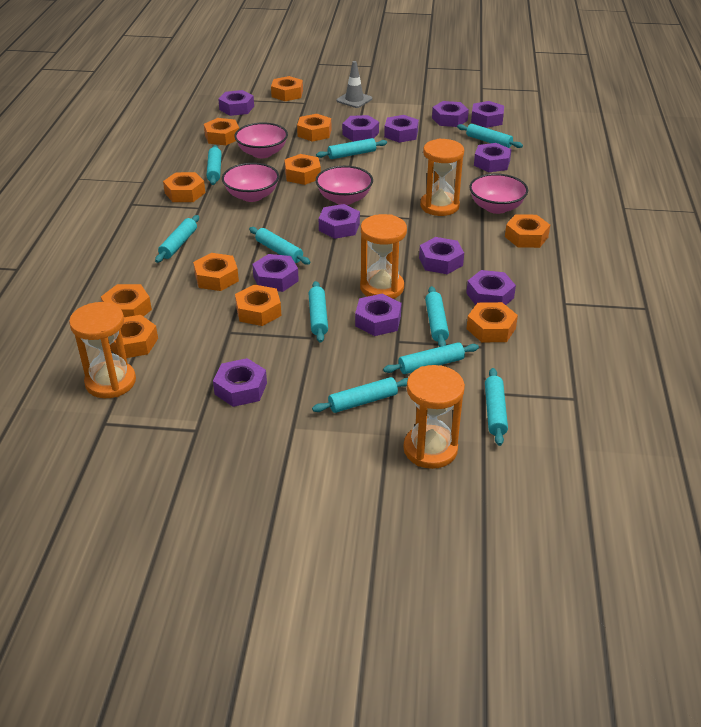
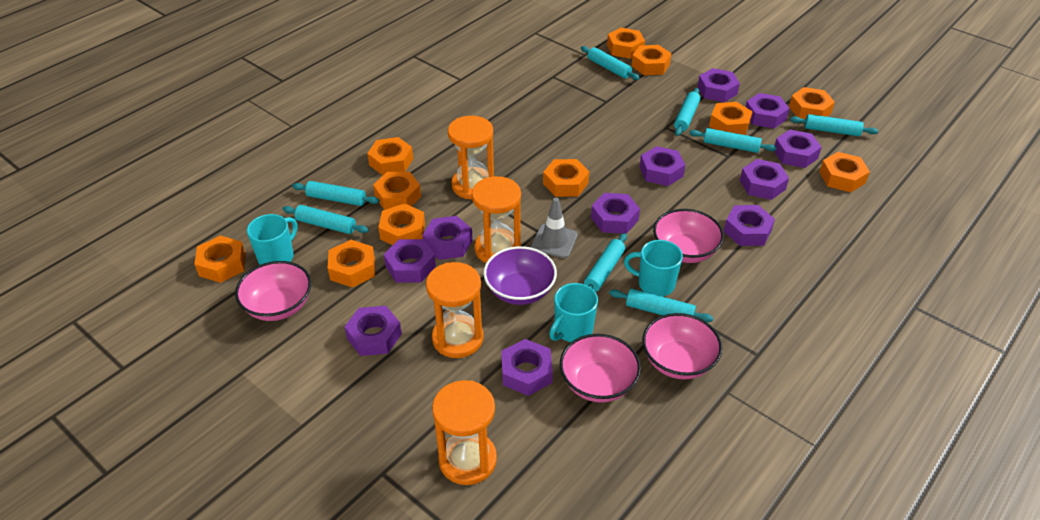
purple bowl: none = 0 -> [483,246,557,305] = 1
purple nut: [213,358,267,407] [218,90,254,116] [252,254,299,292] [319,204,360,239] [342,115,379,142] [355,294,402,336] [384,115,419,143] [419,237,464,274] [432,101,469,127] [466,270,516,305] [471,101,504,128] [474,143,512,172] = 12 -> [344,306,402,356] [384,239,436,282] [423,216,473,260] [501,339,553,396] [591,193,640,234] [640,146,685,186] [697,68,740,102] [724,205,775,246] [740,159,789,200] [746,93,790,128] [774,130,822,168] = 11
turquoise mug: none = 0 -> [247,214,298,265] [549,283,598,342] [624,240,683,296] = 3
turquoise rolling pin: [155,215,199,263] [207,145,222,185] [249,227,310,265] [309,281,328,343] [312,377,408,413] [316,138,387,159] [383,342,479,374] [425,286,449,347] [457,124,523,148] [485,368,508,446] = 10 -> [282,205,369,234] [292,181,379,206] [581,46,640,80] [584,233,627,292] [609,289,713,322] [674,88,701,136] [689,128,777,153] [790,114,878,136] = 8

